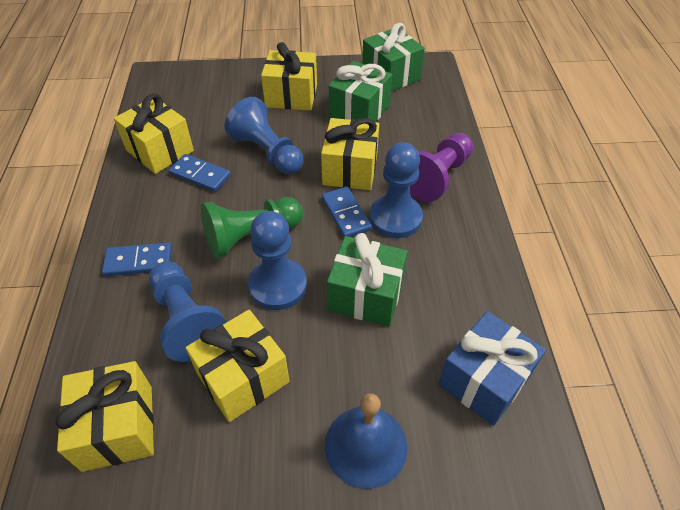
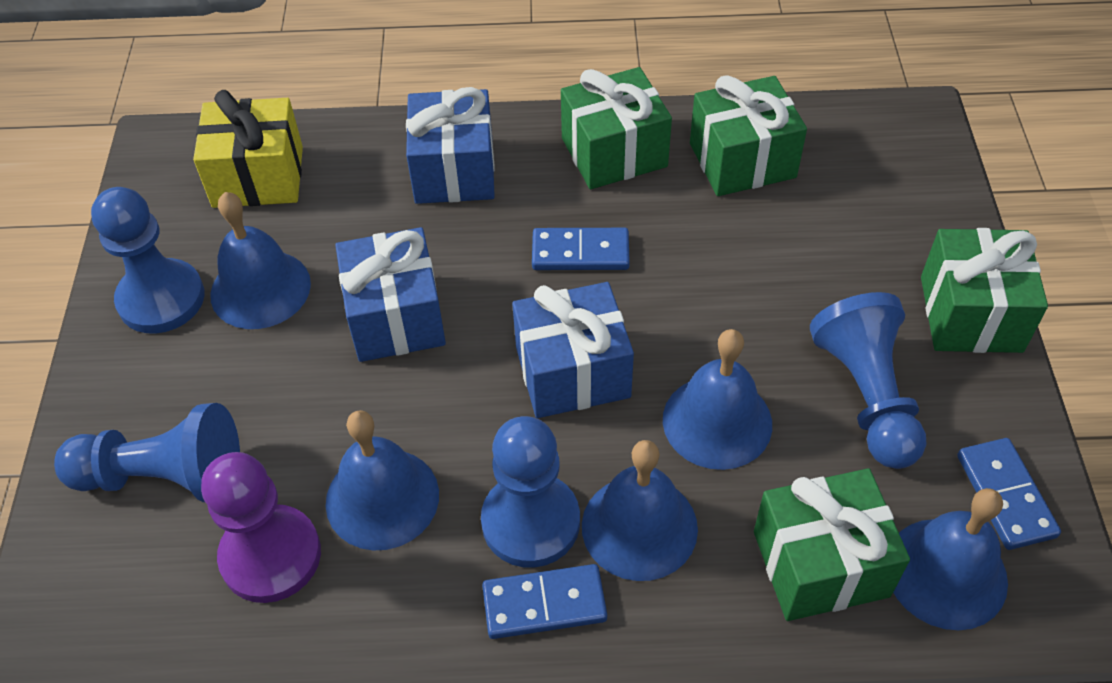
blue bell: [325,393,407,489] = 1 -> [210,192,311,329] [326,410,439,551] [582,440,698,581] [663,329,772,470] [893,488,1008,630] = 5
blue gift: [439,311,546,426] = 1 -> [335,227,446,362] [406,87,495,204] [512,282,634,418] = 3
green gift: [327,233,408,327] [329,61,392,122] [362,23,425,92] = 3 -> [561,67,672,189] [690,76,807,196] [754,468,910,621] [921,228,1048,353] = 4
green pawn: [201,197,303,259] = 1 -> none = 0
yellow gift: [56,361,154,472] [114,94,194,174] [186,310,290,422] [261,42,317,110] [321,118,379,190] = 5 -> [193,90,303,208] = 1

